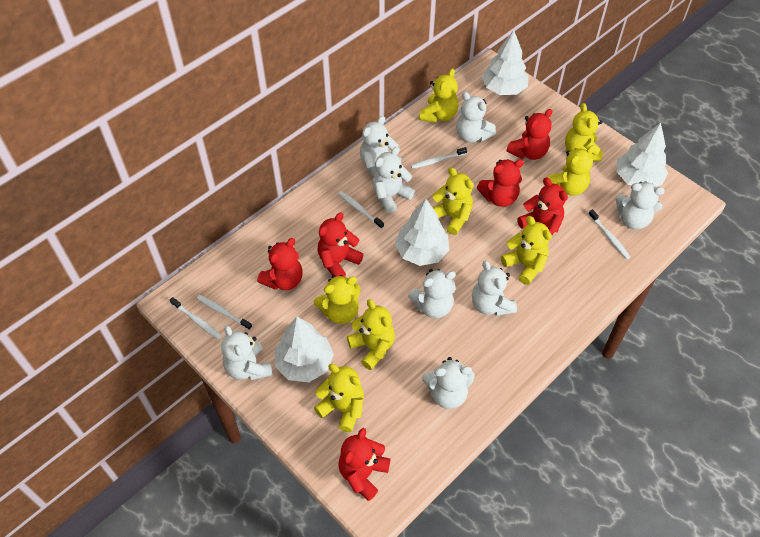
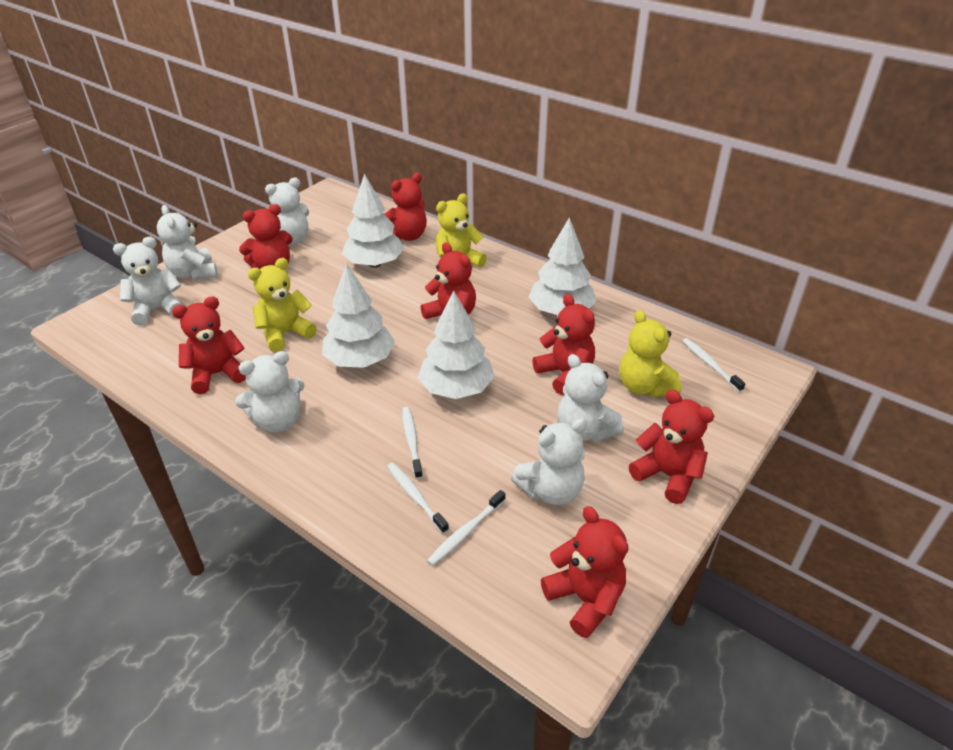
red teddy bear: [257,238,303,290] [318,213,364,277] [338,428,391,501] [477,159,524,207] [506,109,552,160] [517,177,568,235] = 6 -> [172,296,246,394] [239,204,293,269] [385,173,427,241] [421,242,476,319] [532,294,595,395] [541,506,628,638] [629,390,714,504] = 7
white teddy bear: [221,326,273,380] [360,116,402,177] [372,147,415,213] [408,269,456,318] [422,357,475,409] [456,92,496,143] [472,260,517,316] [615,182,665,229] = 8 -> [113,237,182,326] [157,205,218,280] [235,351,305,433] [265,177,309,245] [511,418,587,505] [558,354,624,442] = 6
white toothbrush: [170,297,222,340] [197,295,252,330] [338,191,384,229] [411,147,467,169] [588,209,630,259] = 5 -> [387,463,449,534] [402,407,423,479] [427,490,506,566] [682,338,746,392] = 4
yellow teddy bear: [314,275,360,324] [314,364,364,432] [347,299,395,370] [419,68,458,123] [432,167,473,235] [501,216,552,285] [548,146,595,196] [565,103,603,162] = 8 -> [248,258,317,352] [435,193,487,267] [620,310,682,397] = 3

